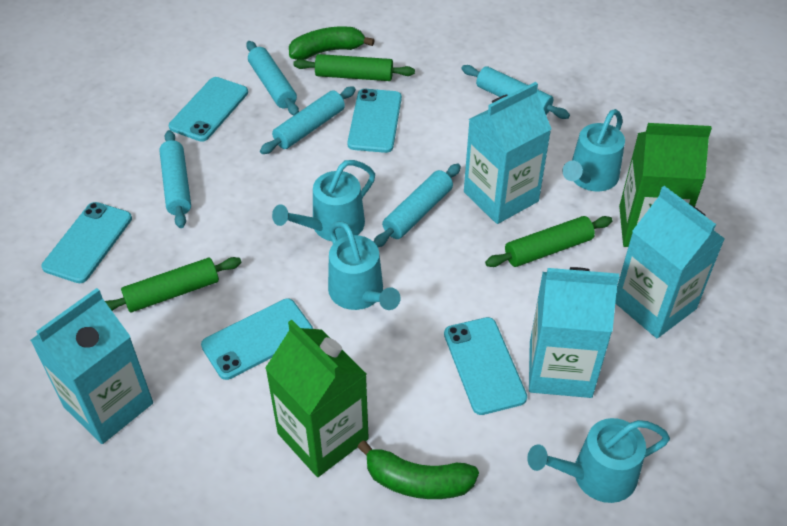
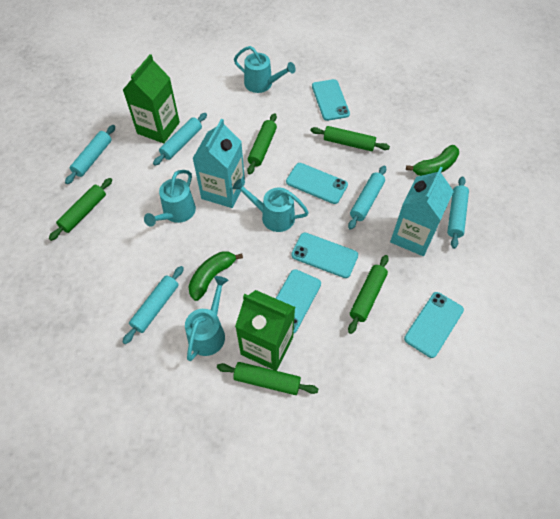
green rolling pin: [105,257,242,312] [293,54,415,81] [485,216,613,267] = 3 -> [49,178,112,241] [217,362,318,395] [247,113,277,175] [310,126,390,151] [348,255,389,334] = 5
turquoise carton: [30,288,153,444] [464,82,551,224] [529,267,619,398] [615,186,725,338] = 4 -> [192,119,245,208] [390,167,454,256] = 2

